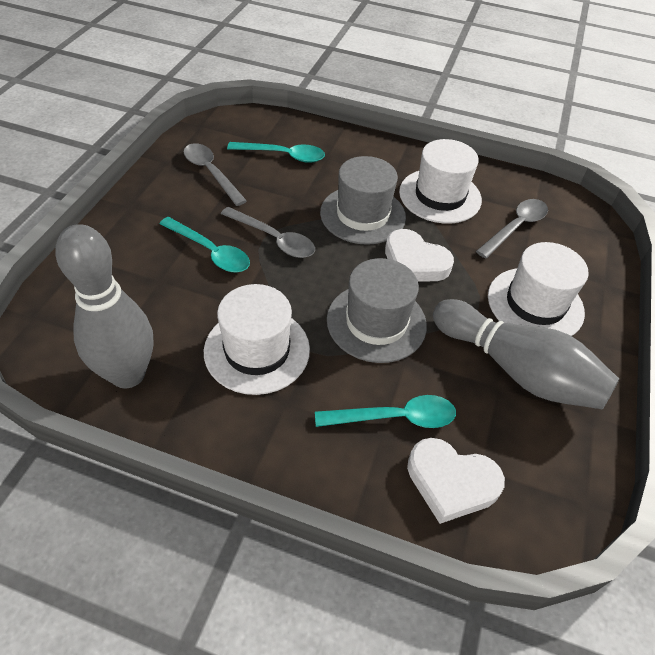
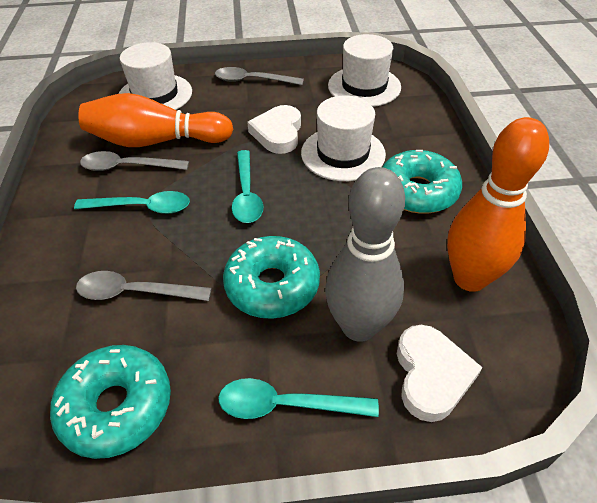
grey bowling pin: [55,224,153,388] [433,299,619,409] = 2 -> [325,167,405,342] = 1
grey hat: [320,156,406,245] [327,258,427,363] = 2 -> none = 0
orange bowling pin: none = 0 -> [78,93,233,147] [447,117,549,292] = 2
turquoise donut: none = 0 -> [50,345,171,459] [223,236,320,319] [383,150,462,214] = 3

